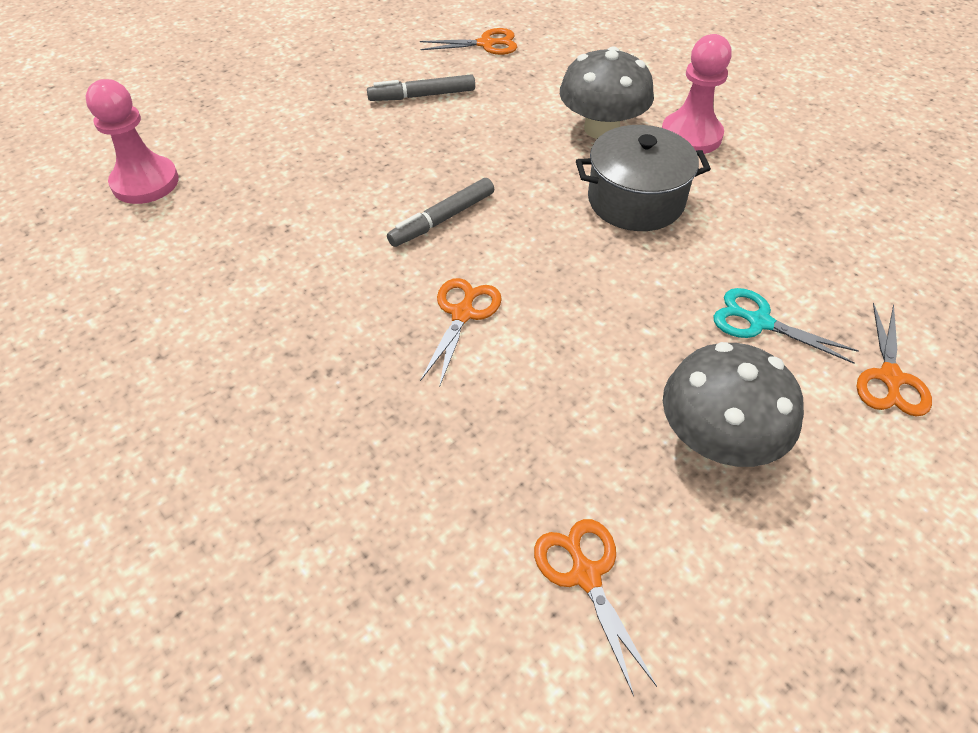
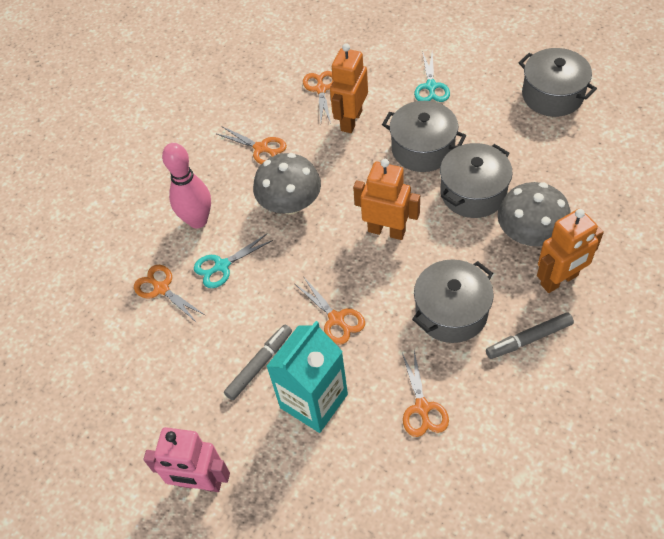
grey pot: [576,125,711,231] = 1 -> [382,101,466,172] [412,259,494,343] [440,143,513,218] [519,48,597,117] = 4
orange robot: none = 0 -> [330,43,368,133] [353,159,420,240] [537,209,604,293] = 3
orange scissors: [420,28,517,55] [420,278,502,387] [534,519,657,696] [857,302,932,416] = 4 -> [134,265,205,323] [217,126,287,164] [295,276,365,345] [303,71,333,123] [402,351,449,437] = 5
pink bowling pin: none = 0 -> [162,143,211,228] = 1
pink pawn: [85,79,179,204] [662,34,732,154] = 2 -> none = 0
pink robot: none = 0 -> [143,427,230,492] = 1
turquoise carton: none = 0 -> [266,321,348,433] = 1
turquoise scissors: [713,288,859,364] = 1 -> [194,234,273,288] [414,52,450,102] = 2

